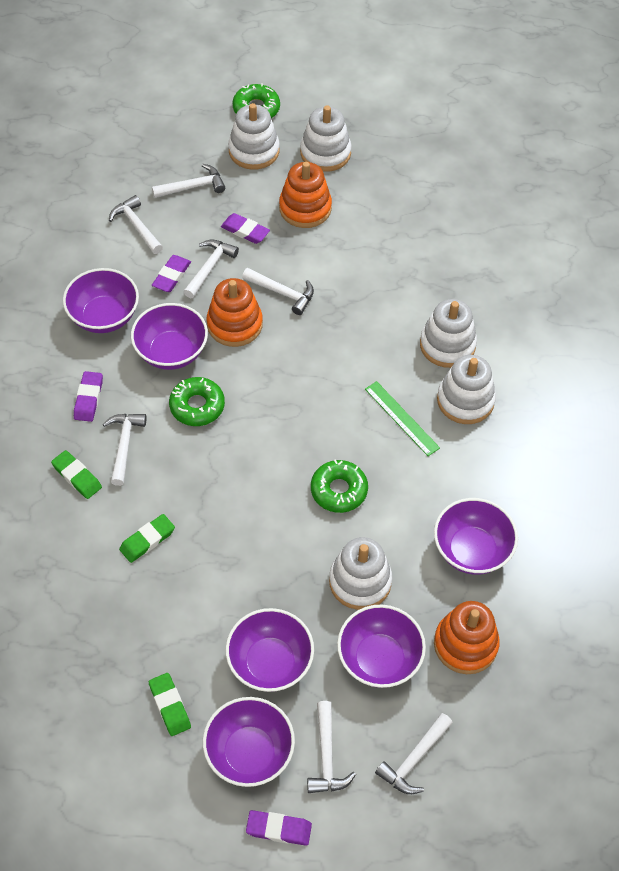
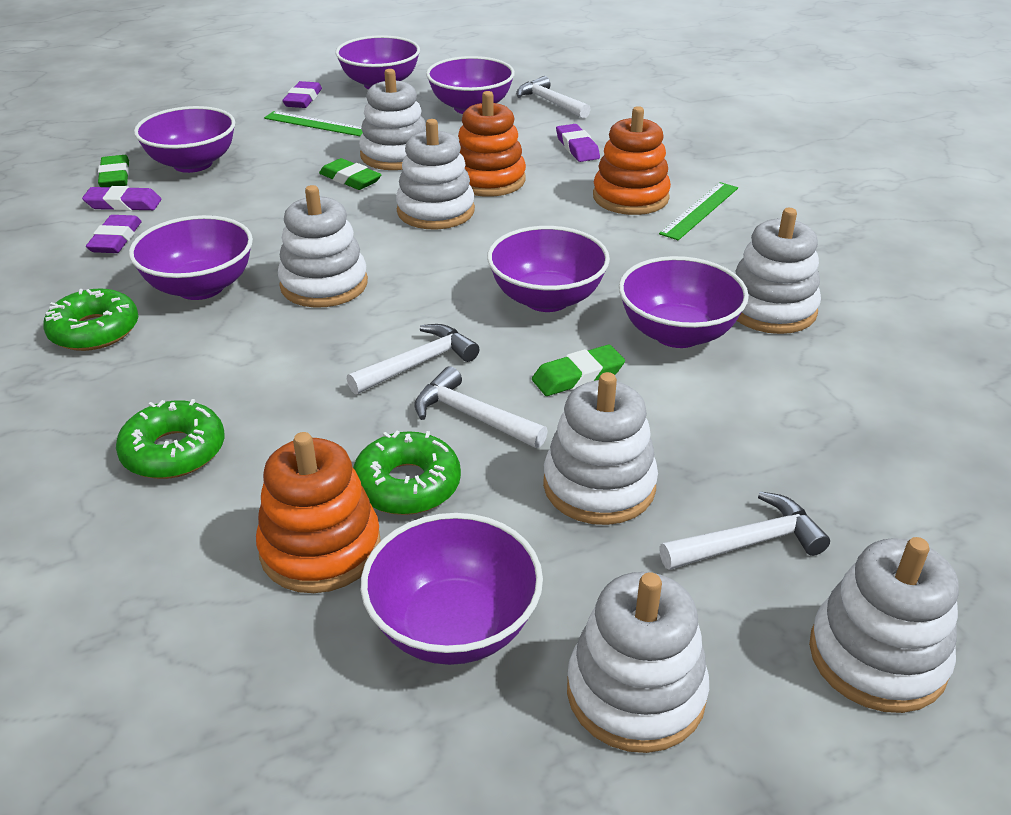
green ruler: [365,381,440,456] = 1 -> [264,111,363,136] [659,182,738,240] = 2
purple bowl: [63,268,139,333] [131,303,208,370] [203,697,295,787] [226,608,314,692] [337,605,426,688] [434,498,518,575] = 6 -> [129,215,253,300] [134,106,235,173] [335,35,420,89] [361,513,543,665] [426,56,515,114] [487,226,610,312] [619,256,749,348] = 7
white hammer: [102,414,146,486] [109,195,163,254] [152,164,225,198] [184,240,239,298] [242,268,314,315] [307,701,356,793] [375,713,453,794] = 7 -> [347,324,479,394] [415,366,548,448] [516,76,591,119] [659,492,830,570] = 4
white stacking toy: [228,103,280,170] [300,105,352,172] [329,537,392,610] [420,299,477,368] [437,355,496,424] = 5 -> [278,185,368,308] [359,69,426,170] [396,119,475,229] [543,372,658,525] [567,572,709,753] [736,208,821,334] [809,537,959,713] = 7

